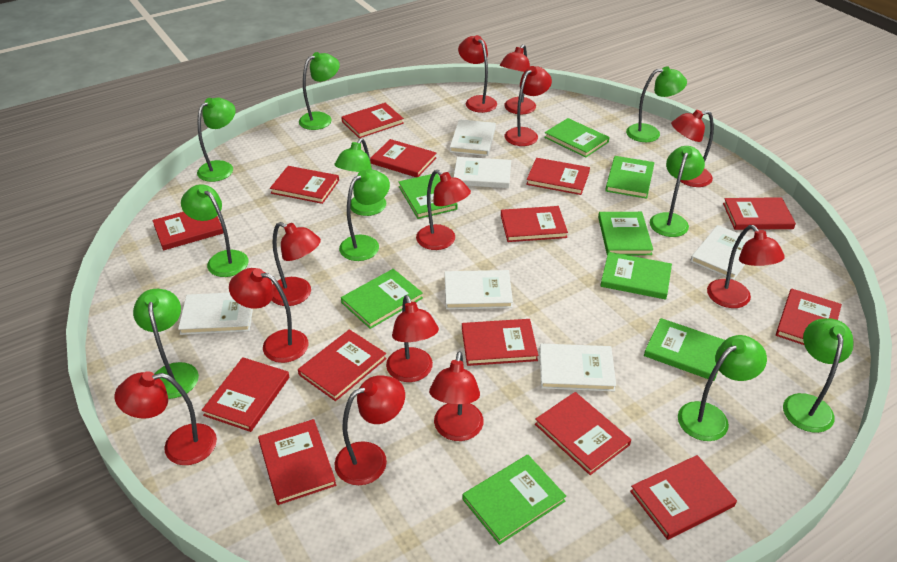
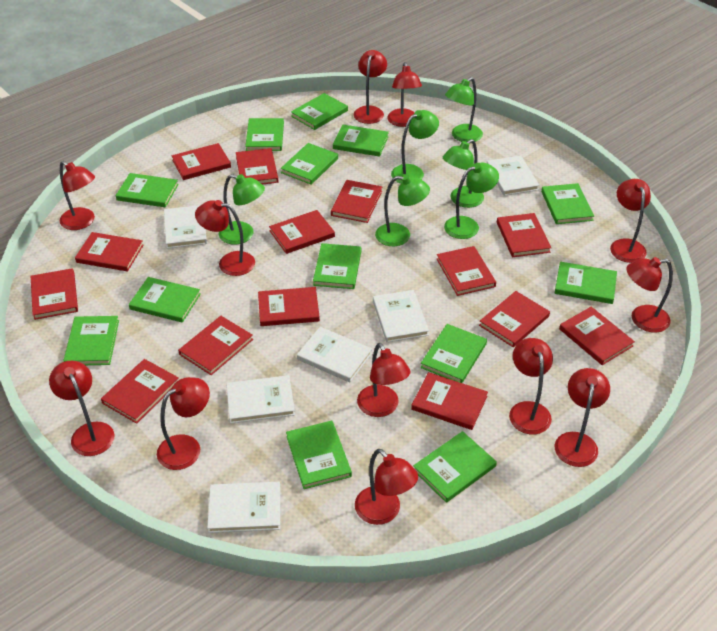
green book: [341,269,423,329] [399,174,458,219] [463,455,566,545] [544,118,609,157] [598,212,653,255] [600,252,672,299] [605,156,655,199] [644,318,725,381] = 8 -> [63,316,119,365] [116,173,179,207] [129,277,201,323] [245,118,284,151] [280,143,338,184] [286,421,352,489] [291,93,348,130] [313,243,361,289] [333,124,389,157] [413,431,497,503] [420,324,487,383] [541,183,594,224] [555,262,617,304] = 13
green lamp: [133,289,199,399] [181,185,249,277] [197,98,236,182] [299,52,340,130] [335,138,386,216] [339,169,390,261] [626,66,687,142] [650,146,705,237] [678,335,767,441] [783,318,854,433] = 10 -> [219,174,265,245] [375,175,430,246] [391,110,439,184] [443,139,484,208] [444,163,499,239] [445,77,483,143] = 6

